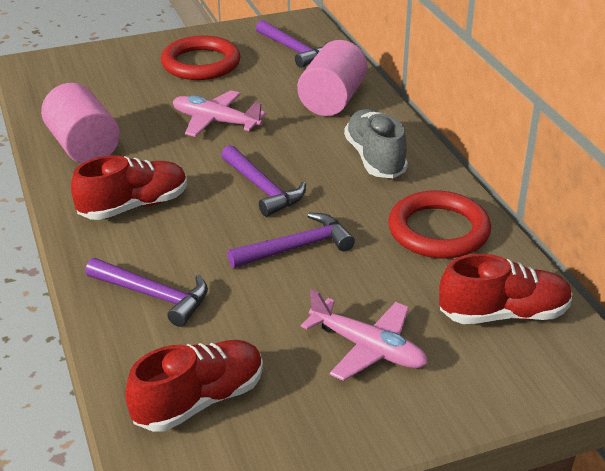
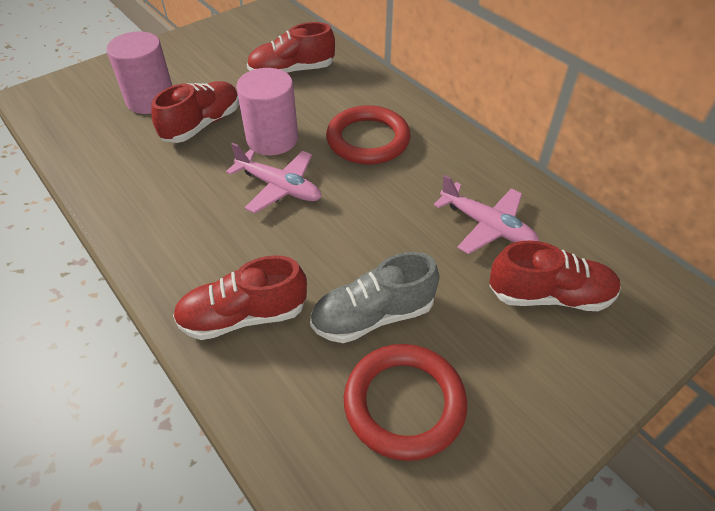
purple hammer: [85,258,208,327] [221,145,306,217] [227,213,355,268] [256,20,328,68] = 4 -> none = 0
red shoe: [71,155,187,220] [125,340,263,432] [439,254,573,324] = 3 -> [151,81,239,143] [173,255,307,340] [247,22,335,74] [489,241,621,311] = 4

